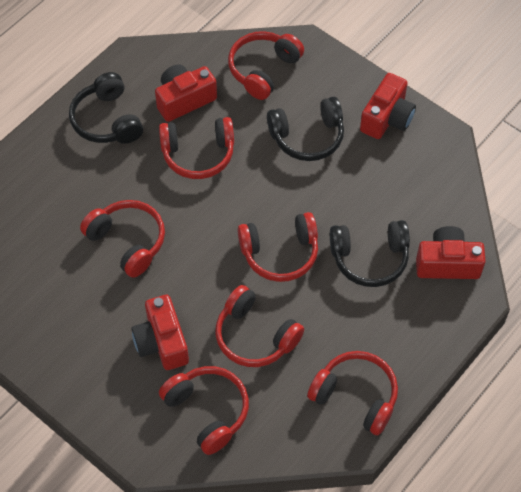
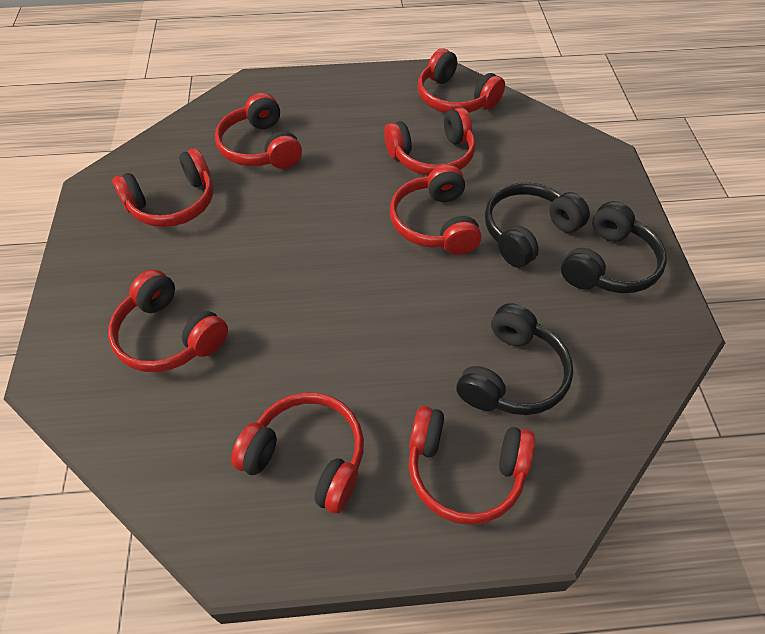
red camera: [131,295,189,370] [155,64,217,122] [360,73,416,139] [416,226,486,279] = 4 -> none = 0
red headphones: [80,200,165,278] [159,117,234,179] [159,366,249,455] [215,285,304,367] [228,31,304,100] [238,212,318,282] [307,351,398,435] = 7 -> [108,269,228,372] [112,148,213,227] [215,93,302,169] [231,392,364,514] [384,107,475,176] [390,165,481,255] [409,406,535,525] [418,48,505,113] = 8

